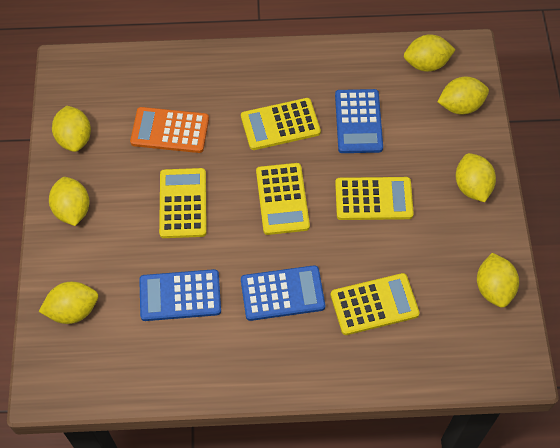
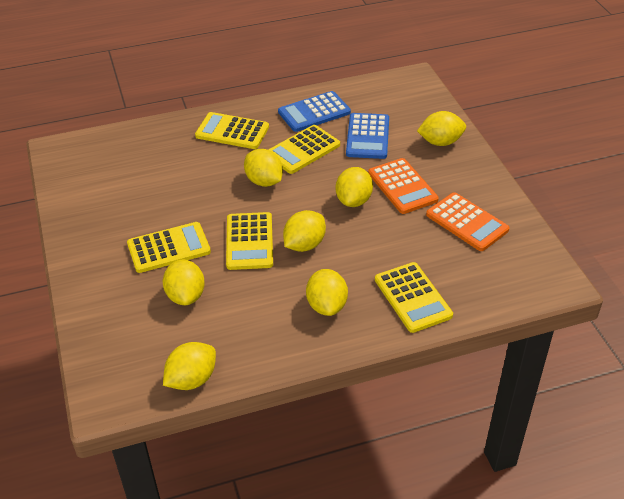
blue calculator: [139,269,221,321] [241,265,325,321] [335,89,383,153] = 3 -> [278,91,351,132] [346,113,389,159] = 2
orange calculator: [130,107,209,153] = 1 -> [368,158,439,214] [426,192,510,251] = 2

